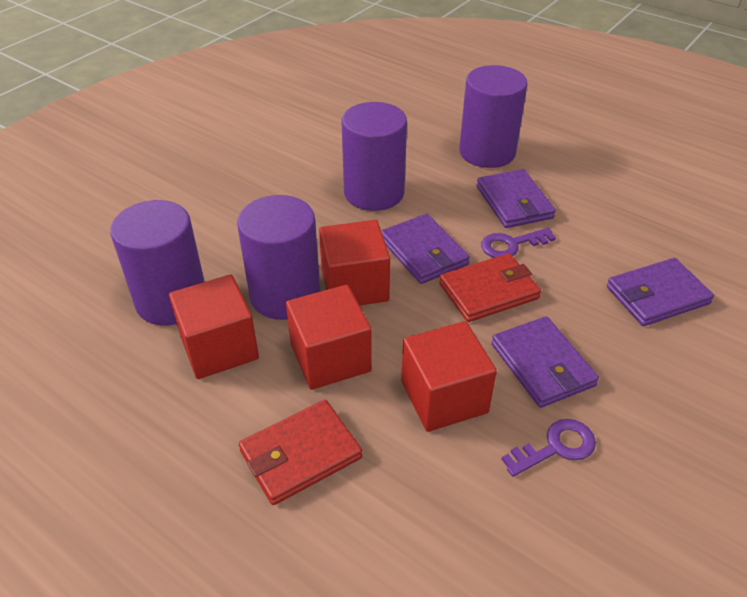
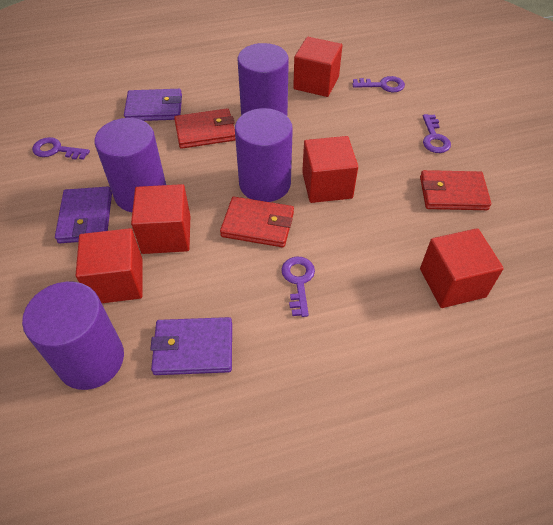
purple key: [481,228,556,258] [501,419,596,477] = 2 -> [32,137,90,160] [281,257,315,317] [352,76,405,92] [423,114,451,153] = 4
purple wallet: [381,214,470,284] [476,169,556,228] [492,316,599,408] [607,258,714,326] = 4 -> [55,187,112,243] [124,89,182,121] [150,317,232,375] = 3
red cube: [169,274,259,379] [286,285,372,390] [319,220,390,306] [401,321,497,432] = 4 -> [76,228,142,303] [131,184,190,254] [293,37,342,97] [302,136,358,203] [420,228,504,308] = 5
red wallet: [239,400,362,505] [439,253,541,322] = 2 -> [174,108,235,149] [220,197,294,247] [420,170,491,210] = 3

